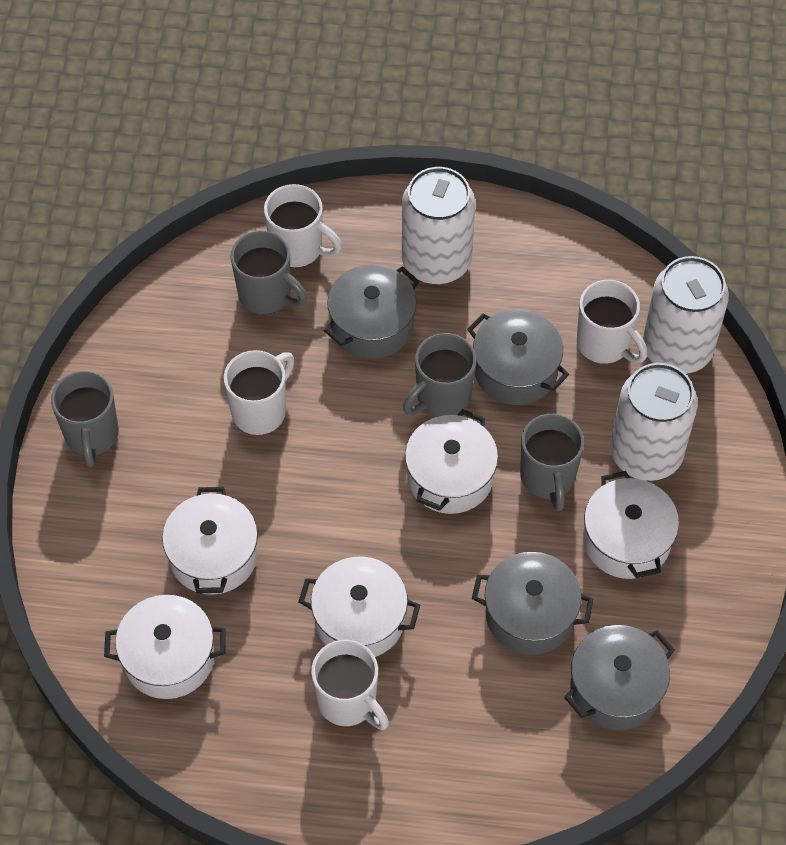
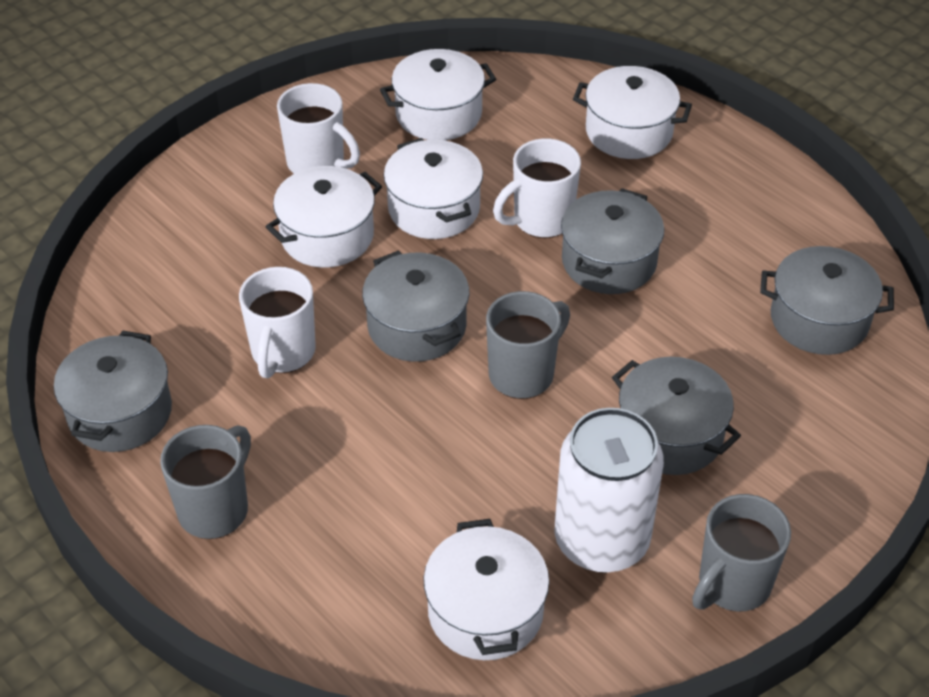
grey mug: [51,371,119,467] [231,231,307,314] [403,333,476,417] [520,414,584,511] = 4 -> [160,425,251,539] [486,291,570,399] [692,494,791,612] = 3
grey pot: [324,265,419,359] [467,310,569,405] [472,552,594,655] [564,625,675,730] = 4 -> [54,330,172,452] [362,250,469,362] [561,188,664,294] [612,357,741,475] [760,246,894,355] = 5
white can: [402,167,475,284] [610,363,698,481] [643,256,729,374] = 3 -> [555,408,664,572] = 1
white mug: [224,350,295,435] [264,184,342,268] [311,640,389,730] [577,280,648,364] = 4 -> [239,267,316,378] [277,83,360,174] [493,139,581,238] = 3

